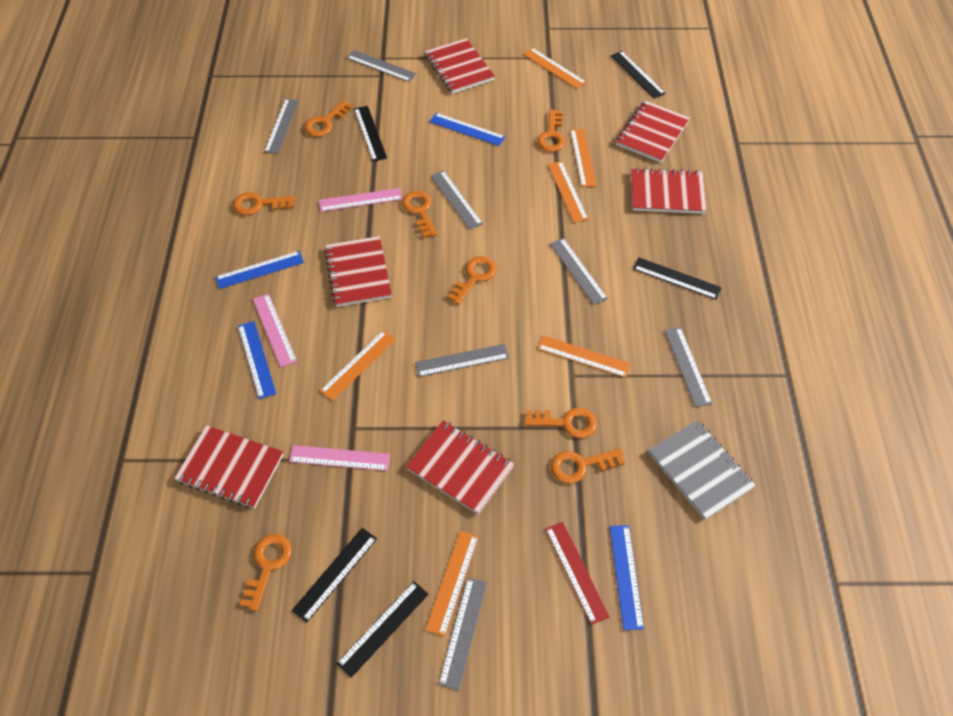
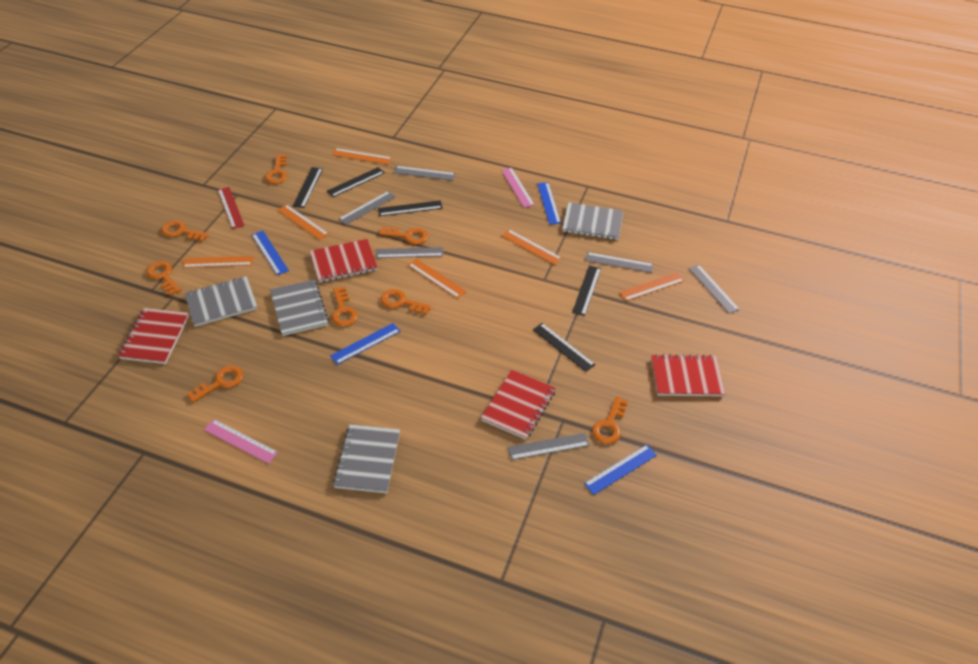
grey notebook: [649,420,756,520] = 1 -> [185,276,258,327] [270,279,329,336] [333,424,400,493] [562,202,623,240] = 4
grey ruler: [264,98,299,154] [347,50,416,82] [415,344,509,377] [431,170,483,230] [438,578,487,690] [550,238,608,305] [664,327,712,407] = 7 -> [339,191,396,225] [376,247,443,258] [394,166,455,181] [508,433,590,460] [585,252,653,273] [689,265,740,314] = 6
pink ruler: [253,294,297,367] [289,445,390,471] [319,188,403,212] = 3 -> [204,419,278,464] [501,168,535,208] = 2
red notebook: [174,425,284,509] [324,236,392,307] [406,421,514,514] [425,38,495,94] [616,101,690,163] [631,168,707,214] = 6 -> [118,308,189,364] [310,239,378,283] [481,370,555,440] [651,354,725,397] = 4

